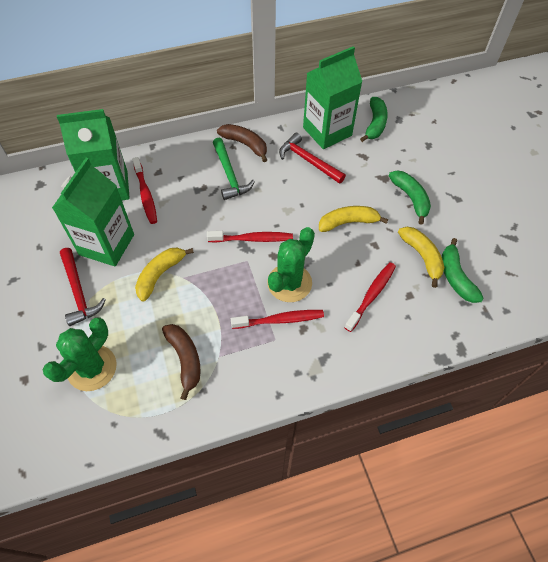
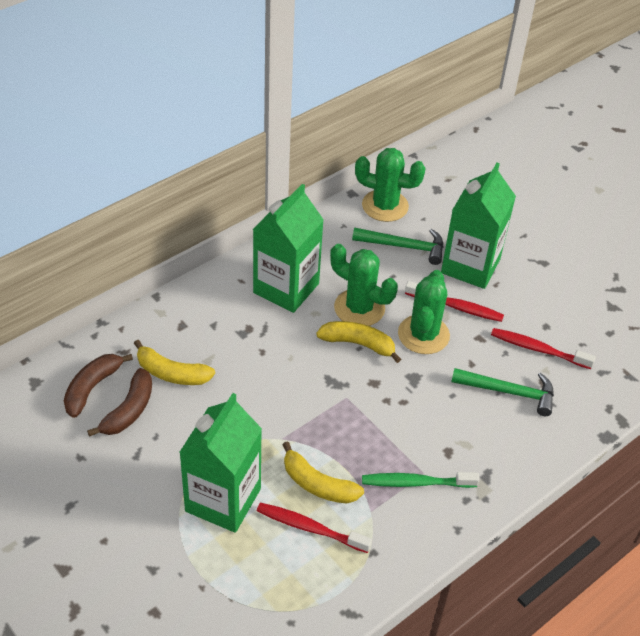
green banana: [360,97,388,142] [389,170,431,225] [442,238,484,303] = 3 -> none = 0
green cactus: [43,317,116,391] [267,227,315,302] = 2 -> [330,244,398,326] [355,148,426,222] [398,270,450,354] = 3
green hammer: [213,138,255,200] = 1 -> [352,228,443,265] [451,368,554,416] = 2
green toothbrush: none = 0 -> [362,472,479,488] = 1
red hammer: [60,248,106,326] [279,133,346,184] = 2 -> none = 0
red toothbrush: [132,157,157,224] [207,231,293,243] [231,310,324,329] [344,262,396,332] = 4 -> [257,503,372,553] [405,281,504,322] [491,328,596,369] = 3

